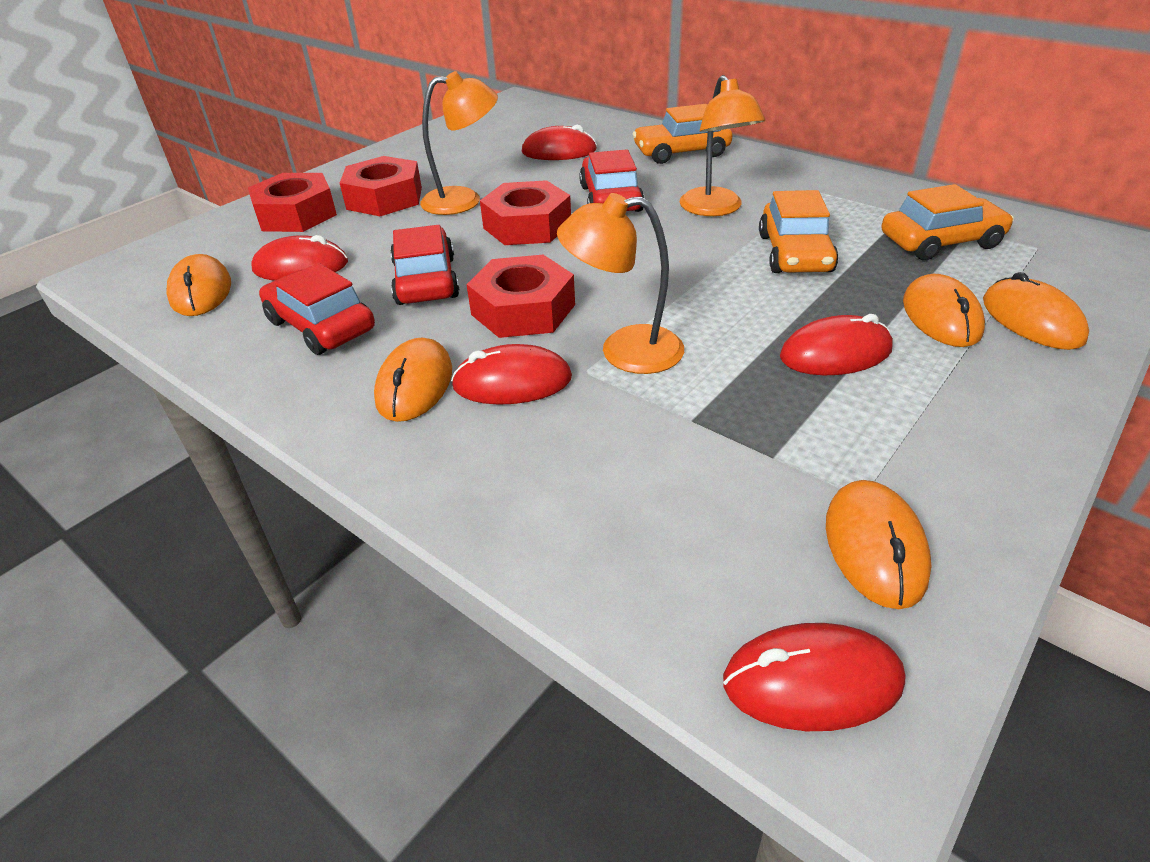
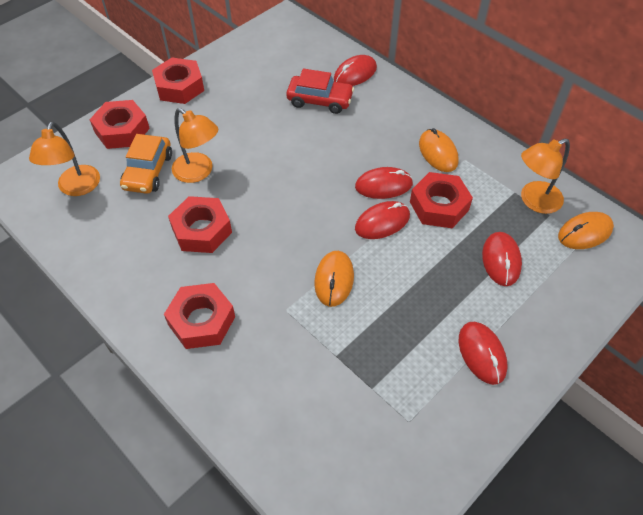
orange car: [633,104,732,164] [759,190,838,273] [882,184,1014,260] = 3 -> [120,134,172,194] = 1
orange mouse: [166,254,231,316] [374,338,452,422] [826,480,932,609] [903,274,985,347] [983,272,1089,350] = 5 -> [314,251,354,307] [419,128,459,172] [558,212,614,249] = 3
red car: [259,263,375,355] [390,225,460,305] [579,149,645,212] = 3 -> [286,69,354,114] = 1
red nut: [248,173,337,232] [340,156,422,216] [466,255,575,338] [480,180,571,245] = 4 -> [89,100,150,149] [152,58,204,104] [164,283,235,349] [168,196,232,253] [410,172,473,228] = 5

